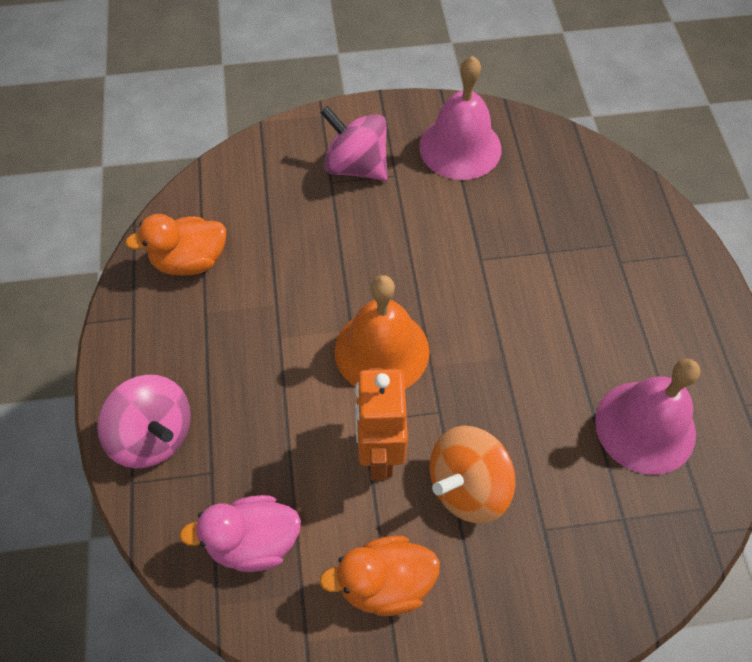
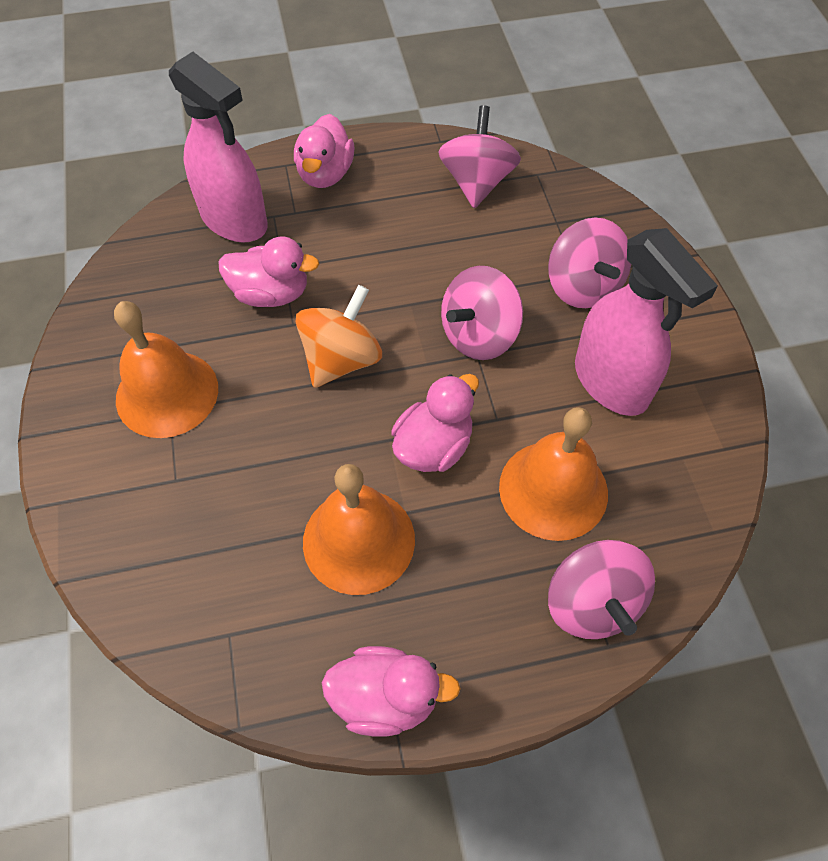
orange bell: [335,275,430,389] = 1 -> [114,301,218,438] [303,464,415,595] [499,407,608,541] = 3
orange duck: [125,214,226,276] [319,536,440,616] = 2 -> none = 0
orange robot: [355,368,408,480] = 1 -> none = 0
pink bell: [419,56,502,180] [595,359,700,475] = 2 -> none = 0
pink duck: [179,495,301,572] = 1 -> [218,237,319,307] [294,114,354,188] [322,646,461,737] [391,374,479,472] = 4
pink spinning top: [97,375,191,468] [320,106,388,181] = 2 -> [438,105,521,208] [441,266,523,360] [548,218,631,308] [548,540,655,639] = 4
pink spray bottle: none = 0 -> [169,52,268,243] [575,228,718,416] = 2

